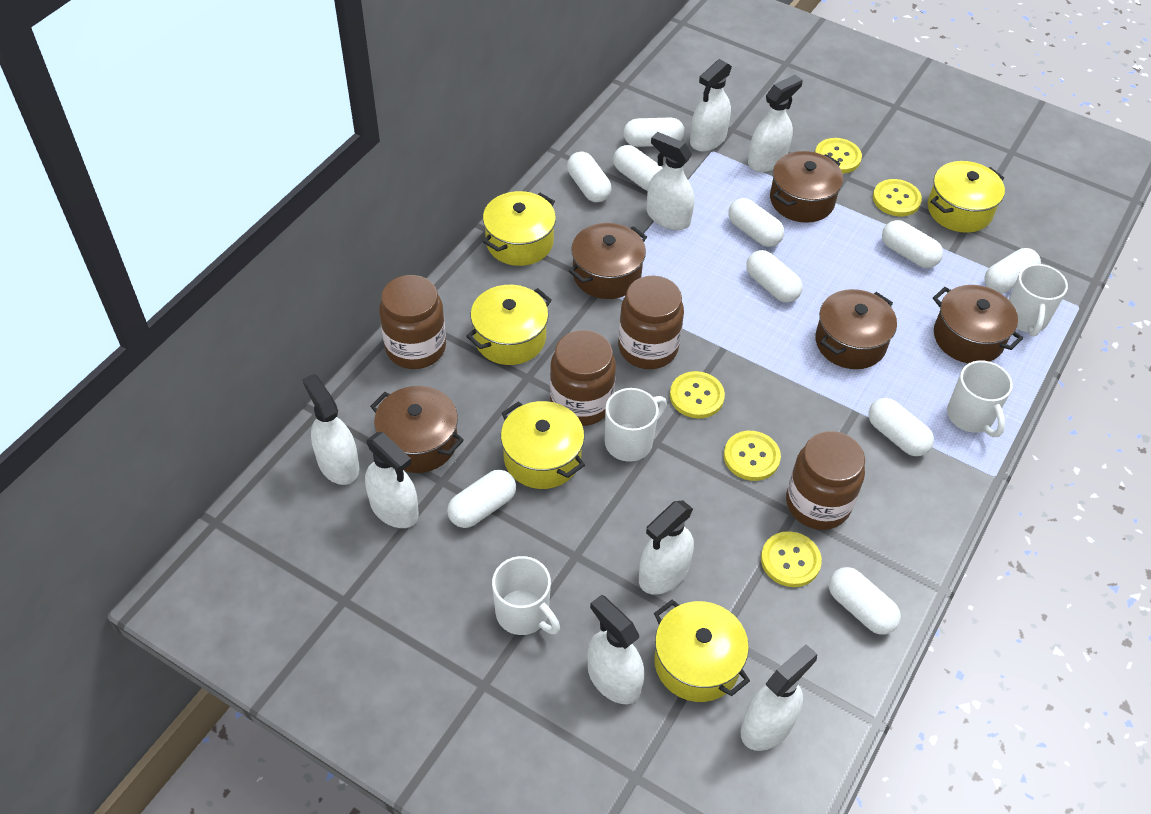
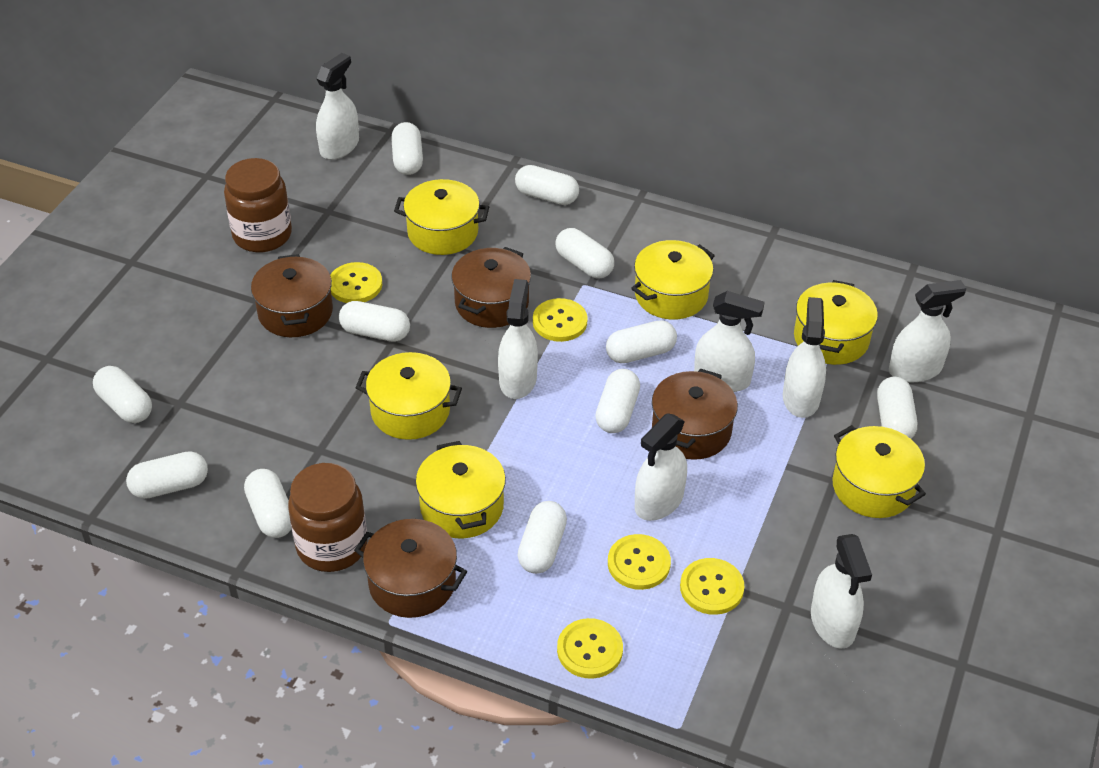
brown jar: [379,275,446,369] [550,330,616,426] [618,276,684,369] [786,431,865,530] = 4 -> [224,158,292,252] [288,463,367,572] = 2
brown pot: [370,386,464,473] [569,223,647,299] [770,151,843,223] [815,289,897,369] [933,285,1023,363] = 5 -> [251,254,333,337] [354,519,467,618] [451,247,531,328] [652,369,738,460] = 4
white capsule: [447,470,516,528] [567,152,611,202] [613,145,663,191] [624,117,684,147] [728,198,784,247] [746,250,803,303] [829,567,901,635] [868,398,934,456] [882,220,943,268] [984,248,1041,294] = 10 -> [93,366,152,423] [126,451,208,499] [244,469,291,538] [339,301,410,342] [391,122,423,175] [515,165,579,205] [517,501,567,574] [556,228,614,279] [595,369,640,433] [606,320,677,363] [877,376,917,439] = 11
white mug: [492,556,560,635] [605,388,667,462] [947,360,1013,437] [1009,264,1068,336] = 4 -> none = 0
white spray bottle: [302,374,359,485] [365,432,419,528] [588,595,644,704] [639,500,694,595] [647,132,694,230] [690,59,732,152] [741,644,817,751] [748,75,803,172] = 8 -> [316,53,359,160] [498,279,538,399] [635,413,687,521] [694,291,765,392] [783,297,826,418] [811,534,872,648] [889,280,967,382] = 7
yellow pot: [466,285,552,365] [483,191,556,266] [501,401,585,489] [654,600,750,702] [928,161,1005,233] = 5 -> [355,352,462,440] [394,179,489,255] [416,441,506,538] [631,240,715,320] [794,280,878,365] [832,425,926,518] = 6

